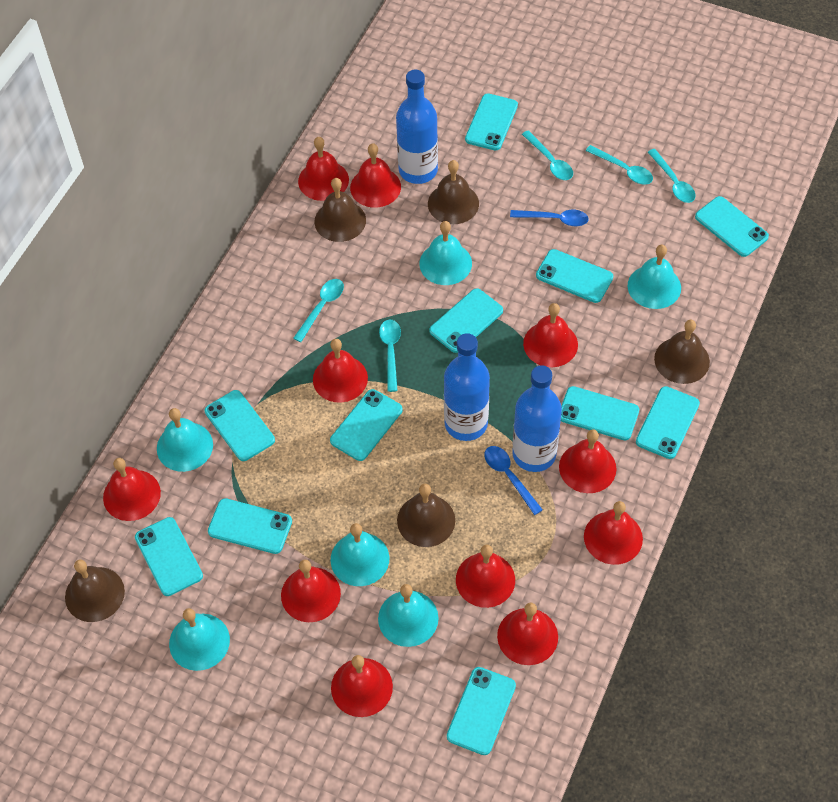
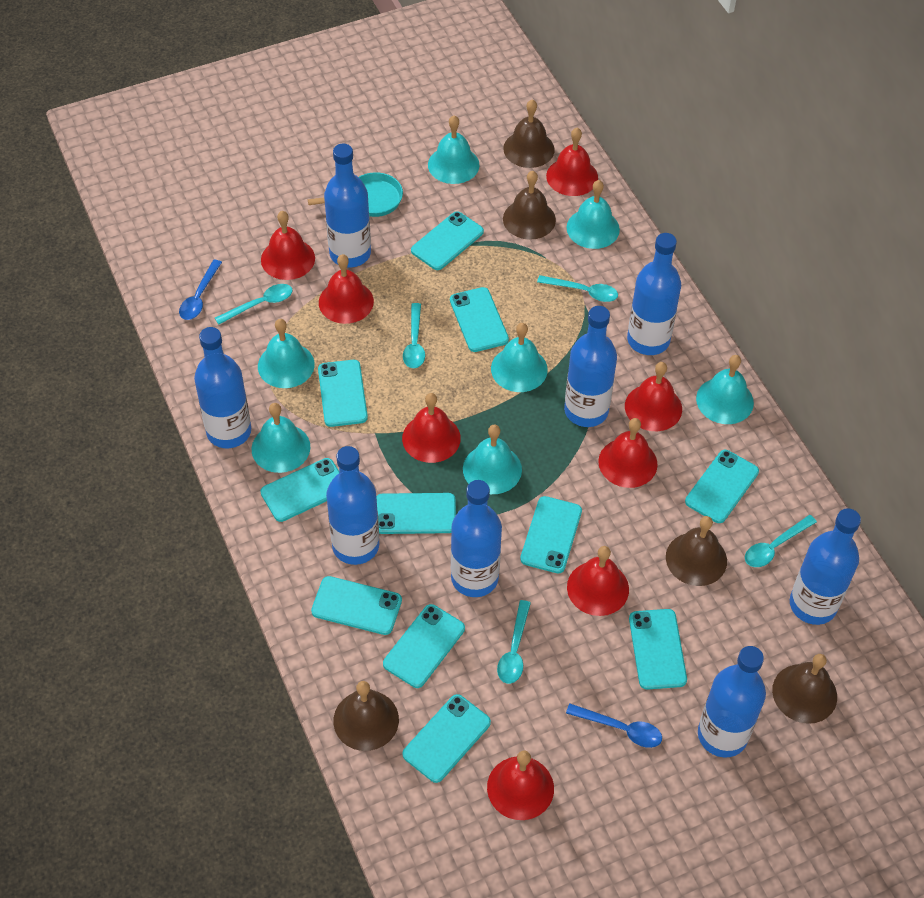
blue bottle: [396,70,438,184] [444,333,490,441] [512,365,562,472] = 3 -> [194,327,251,448] [324,144,371,267] [326,446,379,565] [451,480,502,597] [564,306,617,427] [627,233,681,355] [698,646,766,757] [790,508,861,625] = 8
red bell: [103,458,161,521] [281,560,341,622] [298,137,349,201] [313,339,368,403] [331,655,393,717] [350,143,401,208] [456,544,515,608] [497,603,558,665] [523,303,578,367] [559,430,616,493] [584,501,643,565] = 11 -> [261,211,315,280] [319,254,374,324] [402,393,461,463] [487,750,554,820] [546,128,598,196] [567,546,629,616] [598,418,658,488] [625,362,682,431] = 8
turquoise bell: [157,408,213,472] [169,608,230,671] [331,523,389,586] [378,584,439,647] [419,221,472,285] [628,245,681,309] = 6 -> [251,403,310,473] [258,319,315,388] [428,115,479,184] [463,424,522,494] [491,323,548,392] [566,180,620,249] [696,355,754,424] = 7
turquoise pan: none = 0 -> [308,172,403,217] = 1

